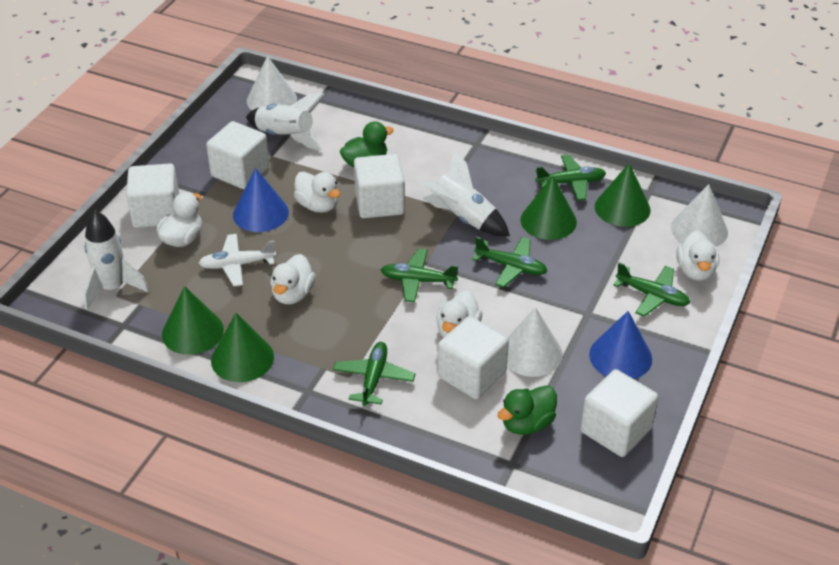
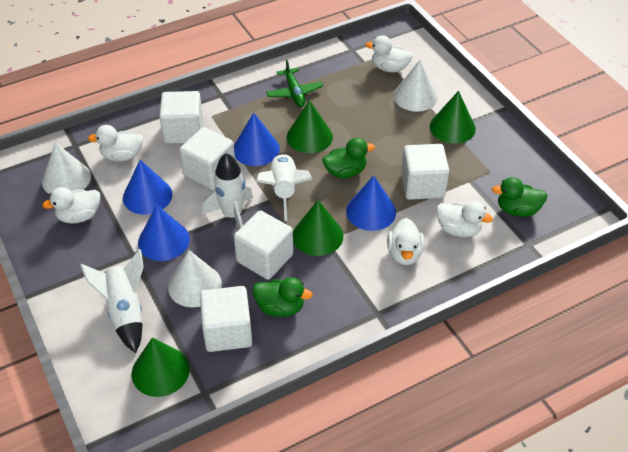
blue cone: [233,168,289,232] [589,311,652,379] = 2 -> [123,160,172,215] [138,205,190,261] [234,113,280,166] [346,175,396,231] = 4
green duck: [340,121,394,168] [497,385,557,435] = 2 -> [253,277,313,317] [323,138,375,178] [492,177,547,217] = 3
green plane: [333,342,415,406] [381,249,458,303] [472,237,547,288] [535,155,606,201] [613,262,690,317] = 5 -> [266,59,323,107] = 1
white plane: [199,234,276,286] = 1 -> none = 0

